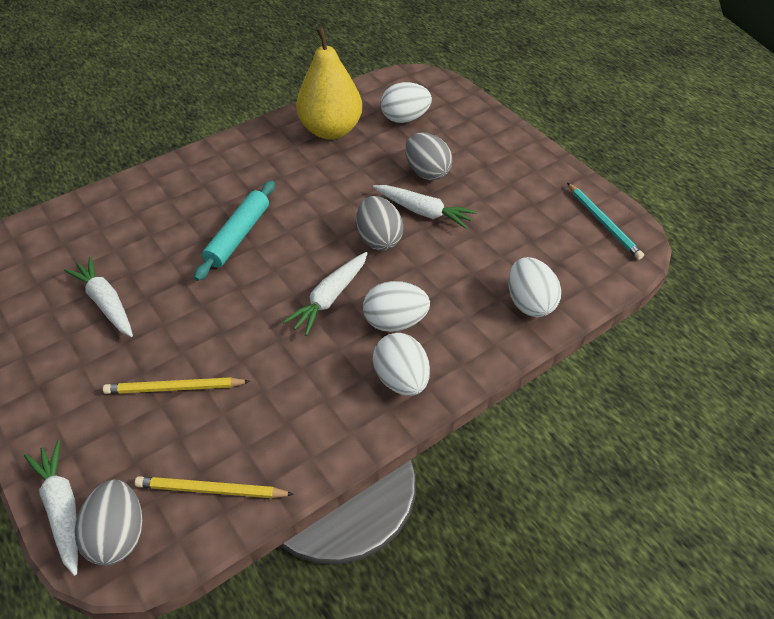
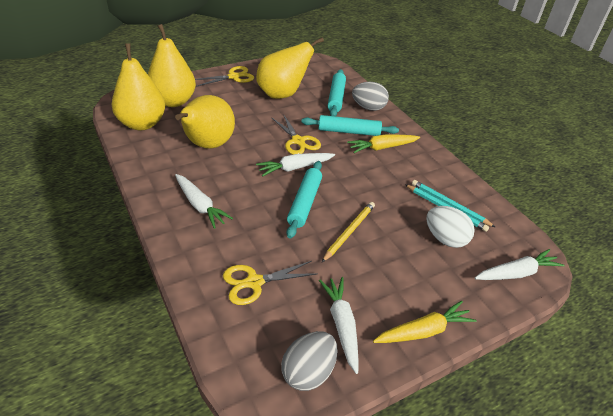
grey egg: [75,480,142,566] [356,196,403,250] [405,133,453,180] = 3 -> [281,331,338,391] [352,82,389,111] = 2
turquoise pencil: [567,183,644,260] = 1 -> [405,184,489,232] [412,180,495,227] = 2
turquoise rolling pin: [194,181,275,281] = 1 -> [286,161,322,239] [301,115,399,136] [328,69,346,116] = 3
white egg: [363,281,430,332] [373,333,430,396] [380,82,432,123] [508,257,561,317] = 4 -> [427,206,475,248] = 1
yellow carrot: none = 0 -> [347,135,420,153] [373,301,477,343] = 2
yellow pear: [296,27,362,140] = 1 -> [112,43,165,130] [148,24,196,107] [175,95,235,149] [256,37,324,99] = 4
yellow pencil: [103,377,250,394] [135,476,294,498] = 2 -> [322,202,375,262] = 1
yellow scissors: none = 0 -> [195,66,254,87] [223,261,318,305] [271,114,321,154] = 3

